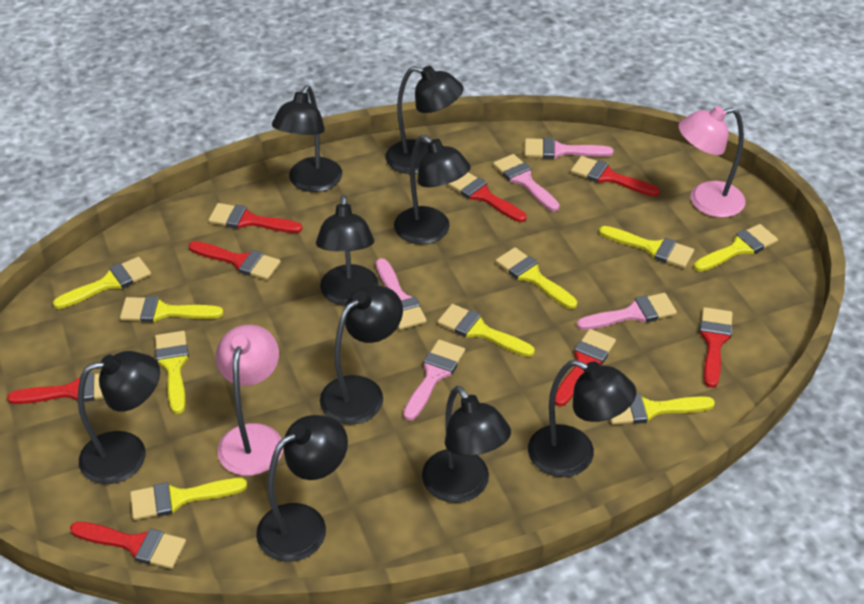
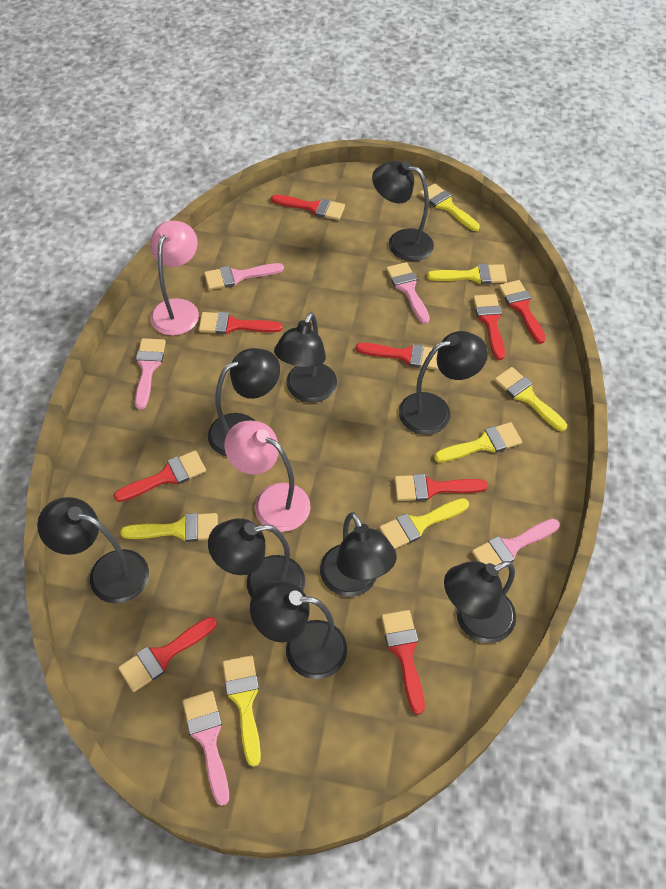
red brush: [7,373,104,404] [70,522,186,569] [189,241,281,280] [208,203,302,233] [448,172,526,222] [555,329,616,406] [571,156,660,196] [700,307,733,388] = 8 -> [114,450,206,502] [118,617,217,692] [199,312,282,334] [271,195,345,220] [356,343,438,370] [381,610,425,715] [394,474,488,501] [473,294,505,360] [498,280,546,344] = 9
yellow brush: [53,257,151,309] [120,296,224,322] [130,478,247,520] [155,331,189,414] [437,304,535,357] [495,247,577,309] [599,226,694,268] [610,394,715,425] [694,224,778,272] = 9 -> [120,513,218,542] [223,655,261,767] [379,498,469,549] [419,183,480,231] [427,264,507,284] [434,422,522,462] [494,367,567,431] = 7

